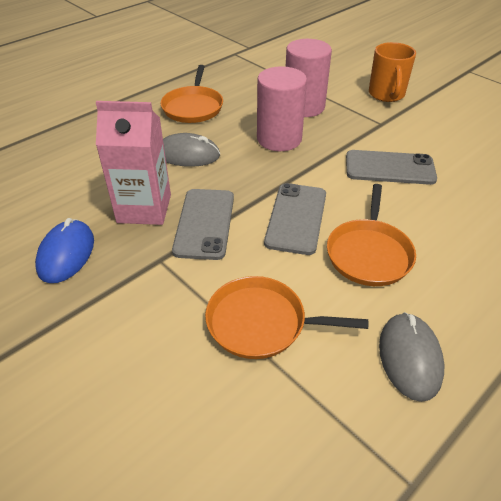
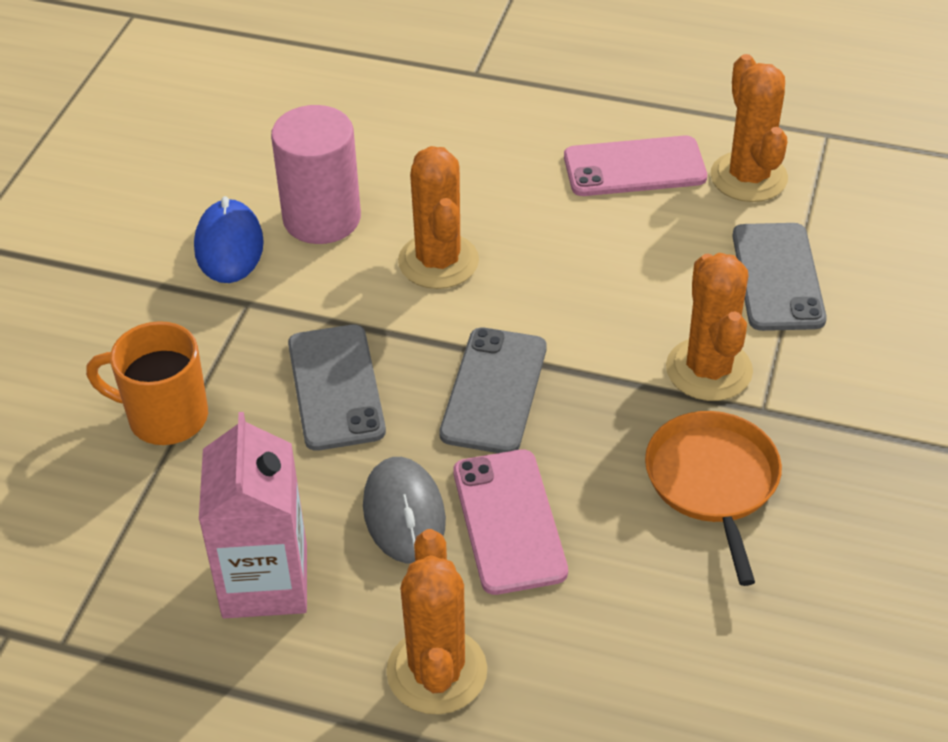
grey mouse: [163,133,220,167] [379,312,444,402] = 2 -> [363,457,446,564] = 1
orange cactus: none = 0 -> [386,529,487,715] [398,146,479,289] [666,253,753,401] [710,54,788,202] = 4
orange pan: [161,65,223,123] [205,276,368,359] [327,184,416,286] = 3 -> [645,411,782,586] = 1
pink cylinder: [257,66,307,151] [286,39,332,117] = 2 -> [271,105,361,244] = 1
pink phone: none = 0 -> [453,449,568,595] [564,135,707,196] = 2

